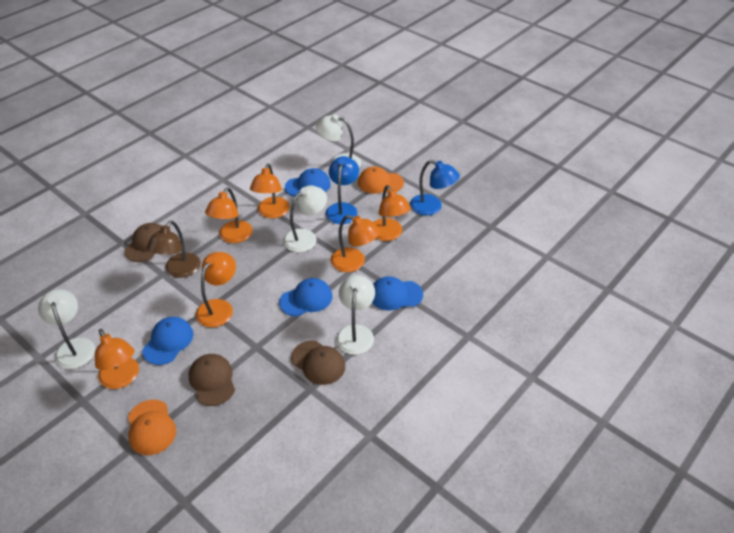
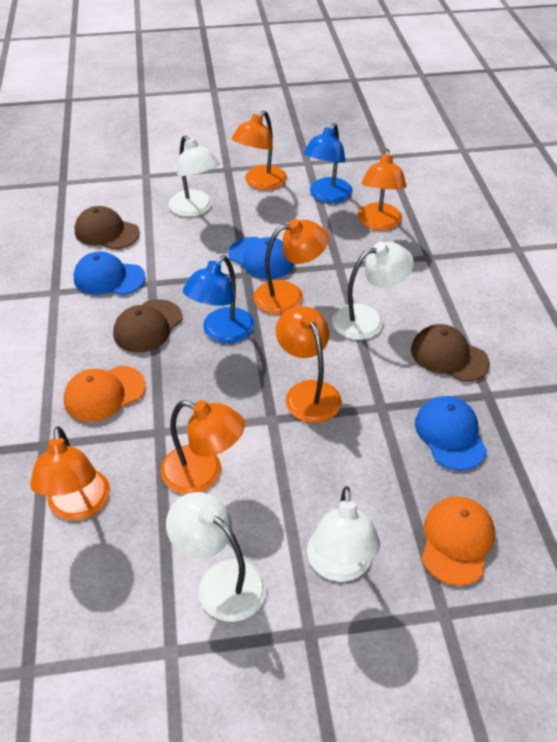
blue cap: [142,317,194,365] [279,278,332,317] [285,168,331,197] [372,276,423,311] = 4 -> [73,252,146,295] [228,237,294,279] [415,396,487,471] = 3
brown lamp: [147,221,201,278] = 1 -> none = 0

